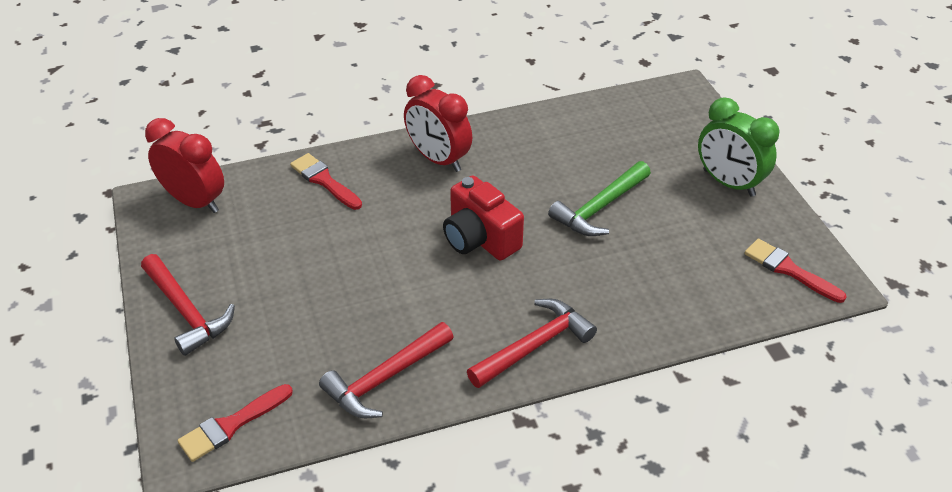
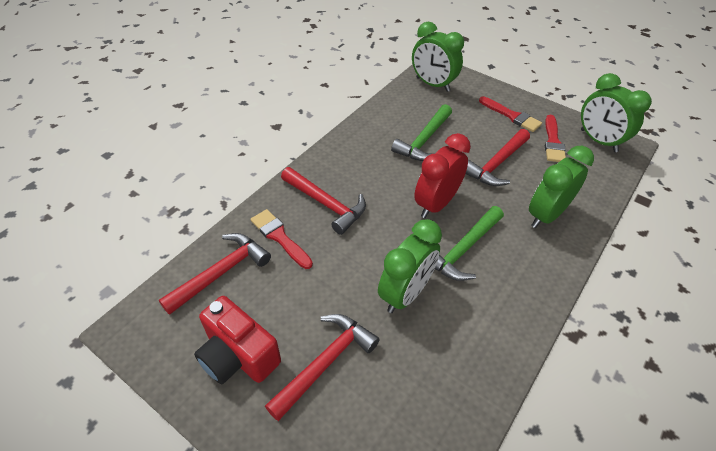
green clock: [698,97,779,197] = 1 -> [378,219,442,313] [412,22,464,92] [529,146,594,228] [581,73,652,152] = 4
green hammer: [548,161,651,236] = 1 -> [391,104,452,161] [435,206,504,281] = 2
red clock: [145,118,224,213] [404,75,472,172] = 2 -> [414,133,471,218] = 1
red hammer: [141,254,235,356] [319,322,454,418] [467,299,597,388] = 3 -> [159,233,271,315] [265,314,380,421] [281,167,366,235] [466,129,530,186] = 4

